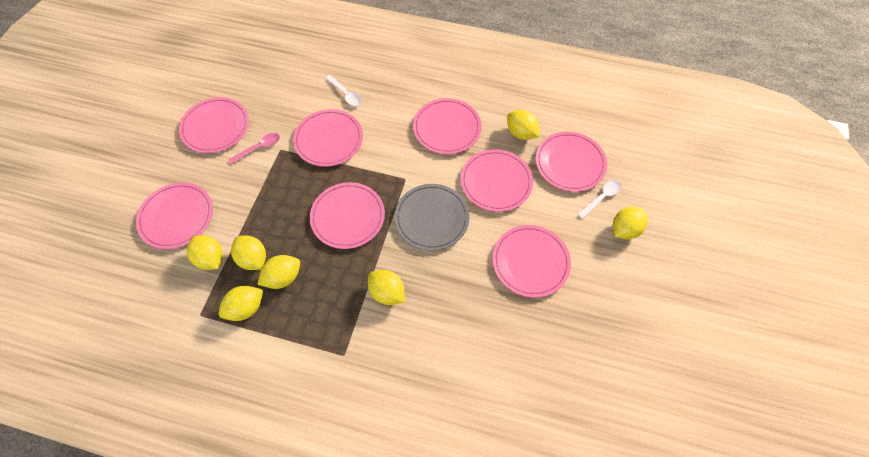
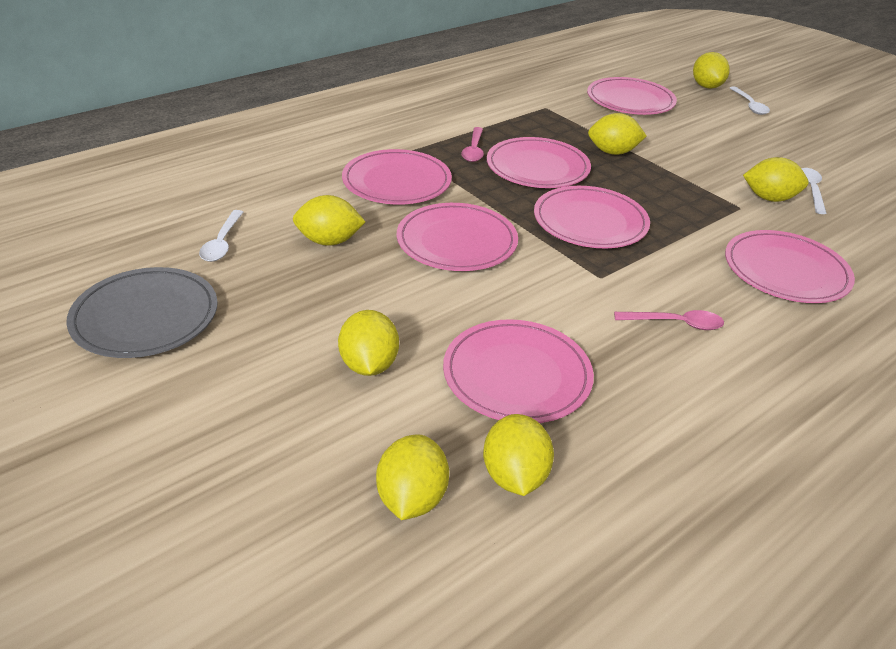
pink plate: [136,182,213,249] [179,97,249,153] [293,109,363,167] [310,182,385,249] [413,98,482,154] [461,149,533,212] [493,225,571,297] [536,132,607,192] = 8 -> [342,149,452,205] [397,203,518,271] [443,319,594,423] [487,137,591,188] [534,186,650,248] [587,77,677,115] [725,230,855,303] = 7
pink spoon: [229,133,280,164] = 1 -> [461,127,484,162] [614,310,724,330] = 2
white spoon: [325,75,361,106] [578,180,621,219] = 2 -> [199,210,244,262] [730,87,770,115] [802,168,826,214] = 3

